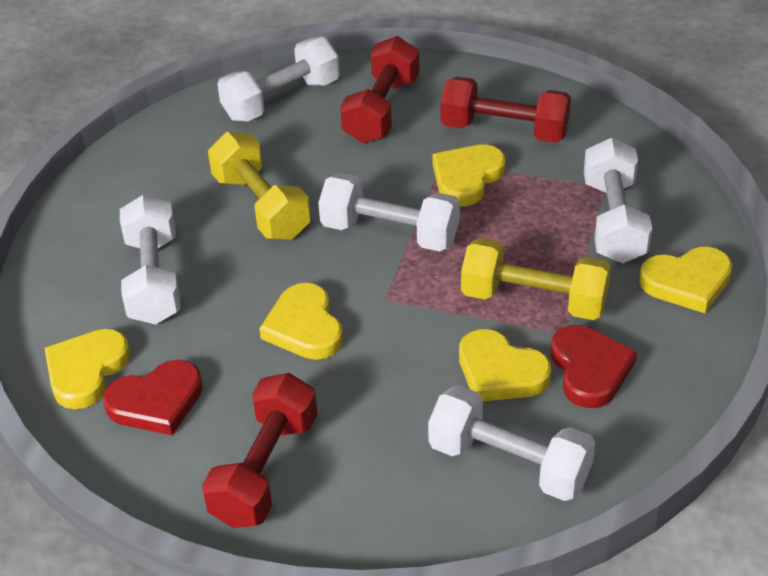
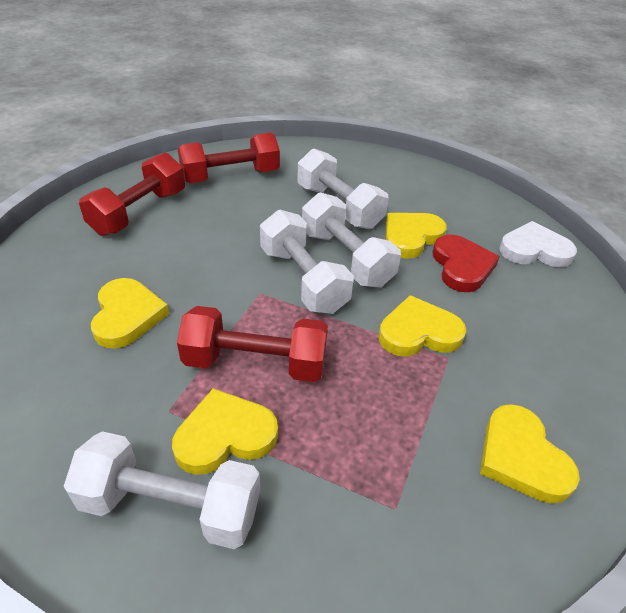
red heart: [103,360,203,435] [551,325,637,408] = 2 -> [433,235,500,292] = 1
white dumbbell: [120,194,181,325] [217,37,340,122] [318,173,460,252] [428,386,596,501] [584,138,652,263] = 5 -> [64,431,260,549] [260,210,354,314] [298,149,389,229] [302,192,401,288] = 4
white heart: none = 0 -> [499,221,577,267] = 1
yellow dumbbell: [208,132,311,240] [461,238,611,320] = 2 -> none = 0

